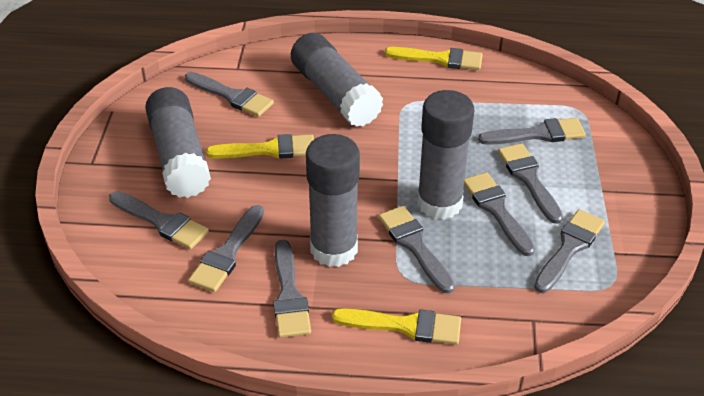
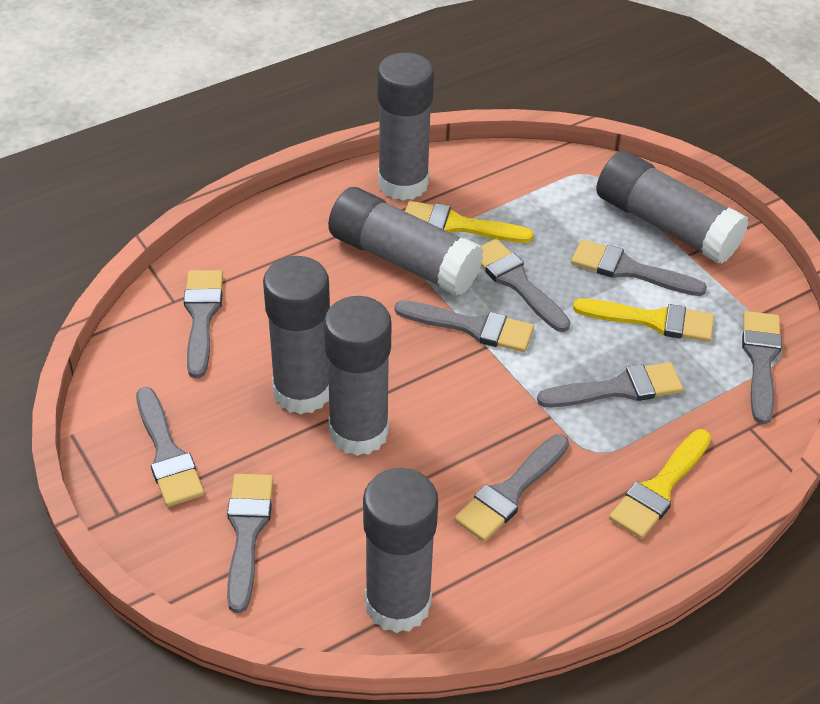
grey glue stick: [145,87,211,198] [291,33,383,127] [306,134,360,267] [417,90,474,220] = 4 -> [263,256,330,415] [324,296,392,456] [328,187,483,296] [363,468,438,633] [378,52,434,201] [596,151,749,264] = 6

